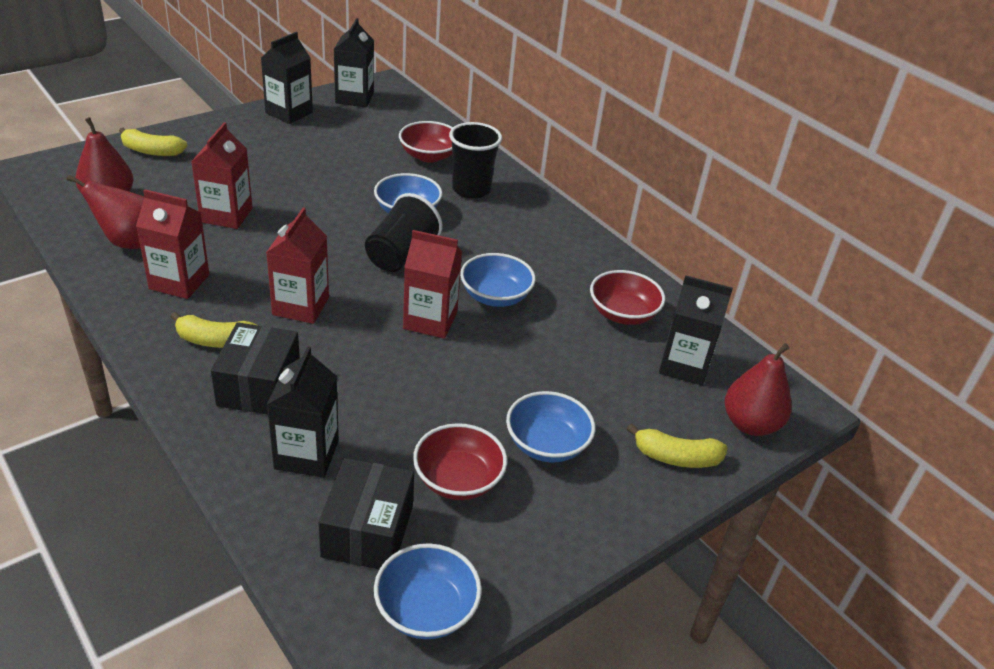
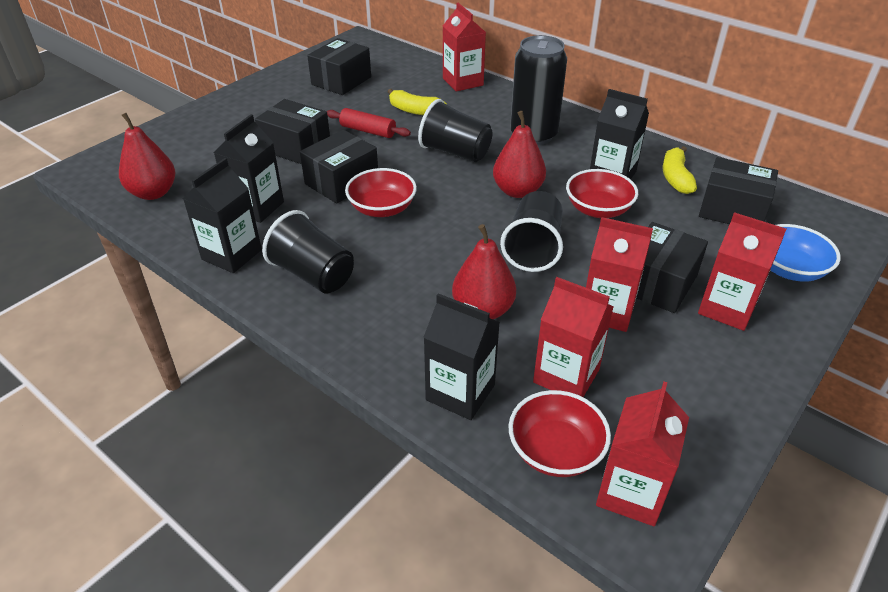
black box: [211,322,300,415] [318,458,414,569] = 2 -> [255,99,330,164] [300,130,378,204] [307,38,371,95] [636,222,708,313] [699,157,778,224] = 5
black can: none = 0 -> [510,35,567,145] = 1
black cup: [365,193,442,272] [449,122,502,199] = 2 -> [262,210,354,293] [418,99,492,162] [500,191,563,272] = 3
blue bowl: [374,173,442,213] [374,543,482,639] [460,253,536,307] [506,391,595,463] = 4 -> [770,224,841,282] = 1
red carton: [136,189,209,299] [191,122,253,229] [266,208,329,324] [403,230,462,339] = 4 -> [443,3,486,92] [533,277,614,397] [586,217,653,332] [596,382,689,526] [698,212,786,331] = 5
red rolling pin: none = 0 -> [327,108,411,138] = 1
yellow banana: [119,128,187,156] [170,312,259,348] [627,424,727,468] = 3 -> [388,89,447,115] [663,146,697,194] = 2

